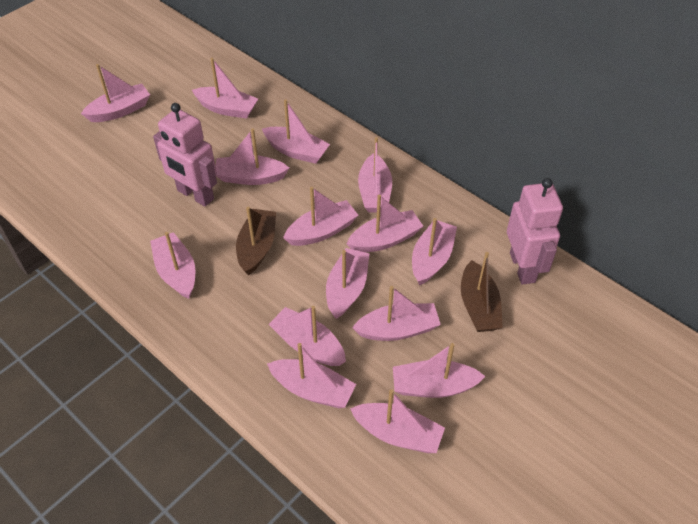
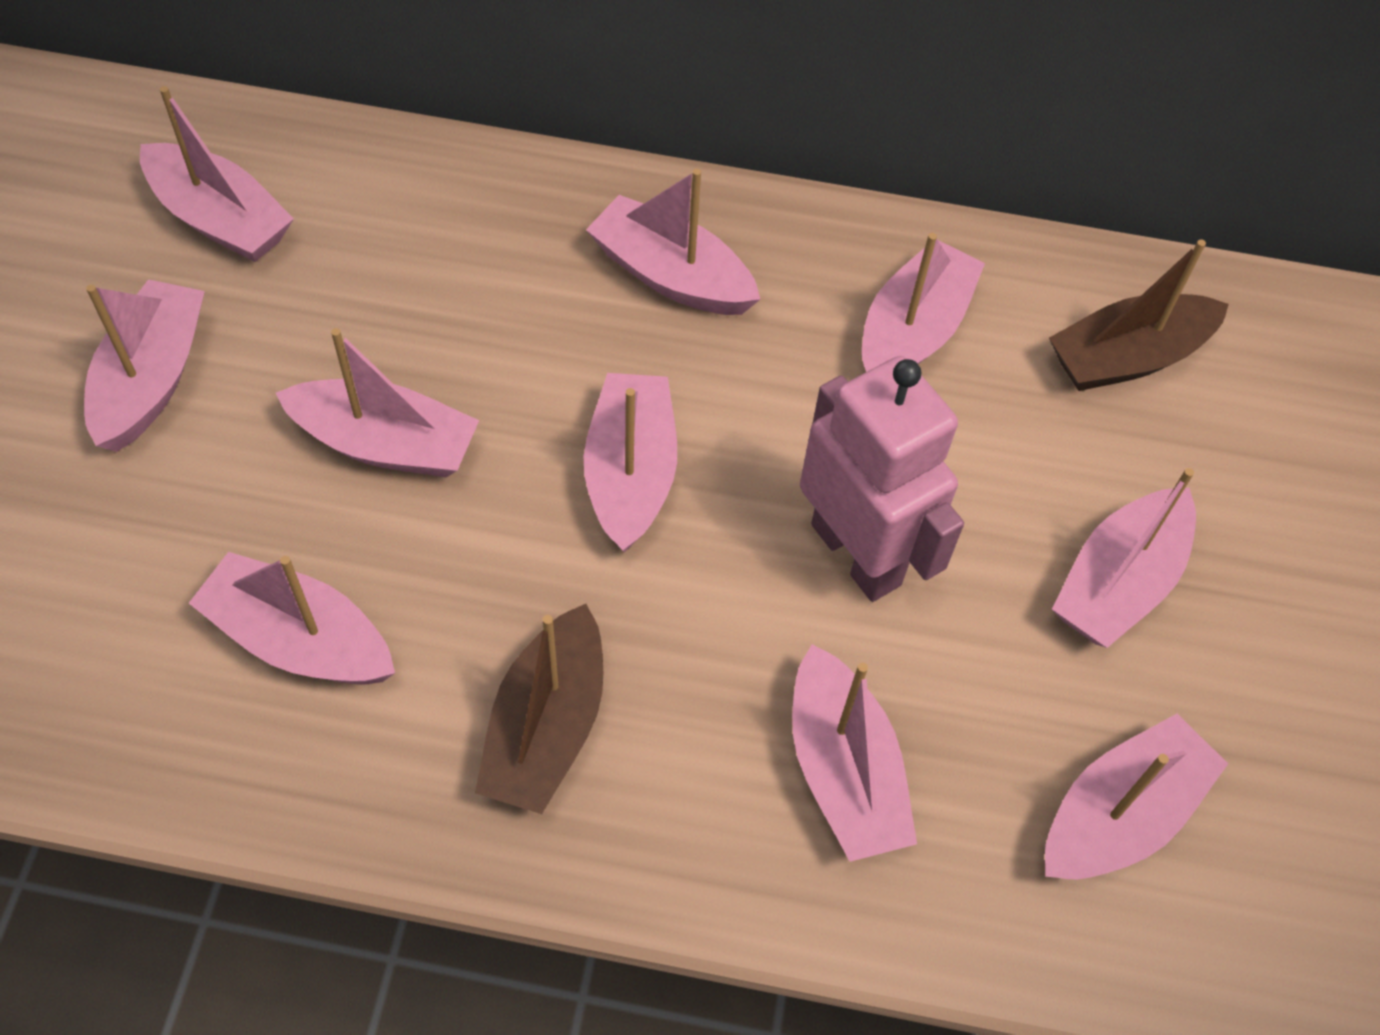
pink boat: [81,64,150,122] [150,232,195,299] [192,58,258,119] [215,129,289,185] [262,99,330,164] [267,343,356,408] [268,306,346,366] [283,187,358,246] [326,248,370,319] [346,195,423,252] [350,389,445,453] [352,286,441,341] [358,137,392,212] [393,343,485,398] [412,218,457,285] = 15 -> [84,279,205,452] [140,86,294,262] [189,552,395,685] [276,328,479,477] [584,373,677,553] [586,169,760,315] [792,644,917,862] [862,233,985,372] [1045,714,1228,880] [1052,468,1196,648] = 10
pink robot: [153,103,217,207] [507,178,563,284] = 2 -> [800,356,964,602] = 1

